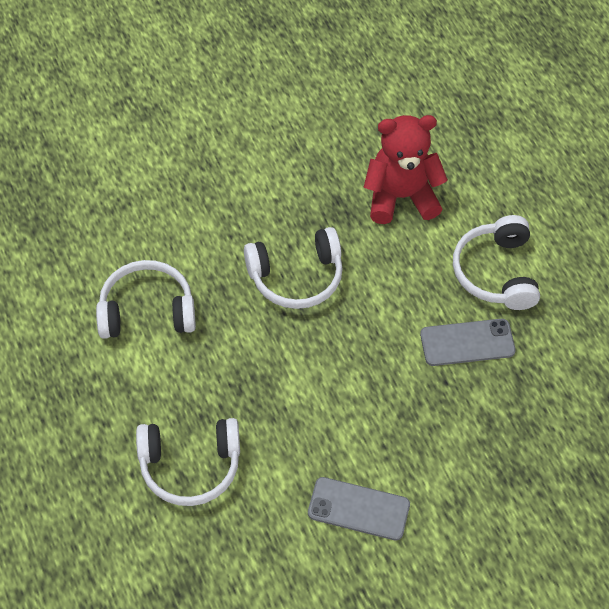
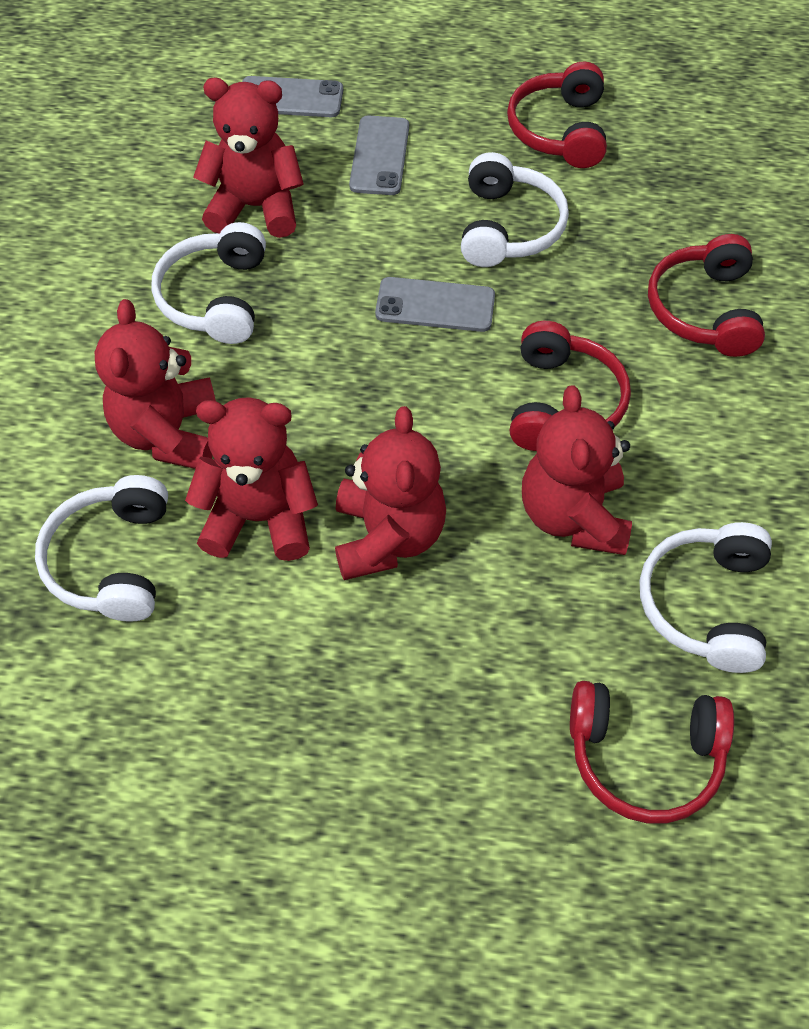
grey phone: [308,477,410,541] [420,319,516,366] = 2 -> [242,76,343,117] [349,116,409,195] [375,277,495,332] = 3
red headphones: none = 0 -> [507,61,607,168] [510,321,631,451] [570,681,734,824] [648,234,765,357] = 4
red teddy bear: [364,115,448,224] = 1 -> [95,299,216,469] [185,397,318,561] [193,77,304,238] [335,406,446,580] [522,385,632,555] = 5

